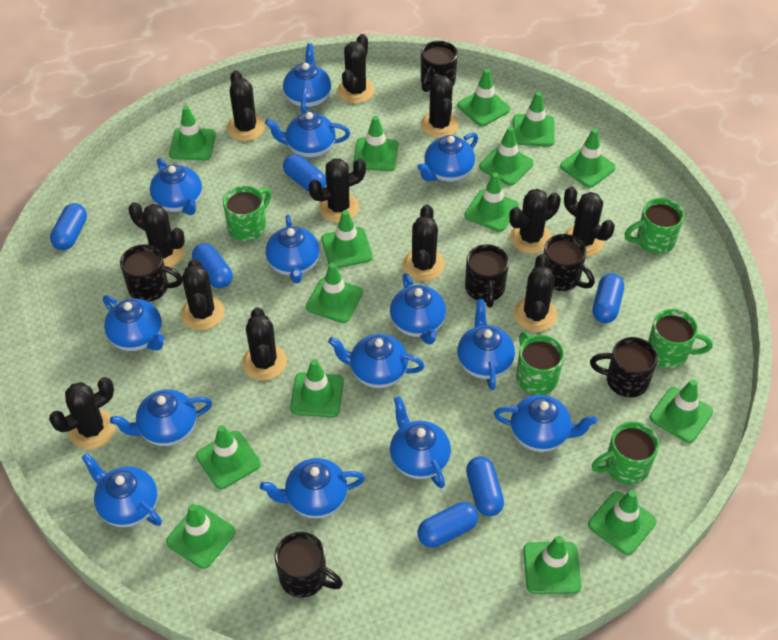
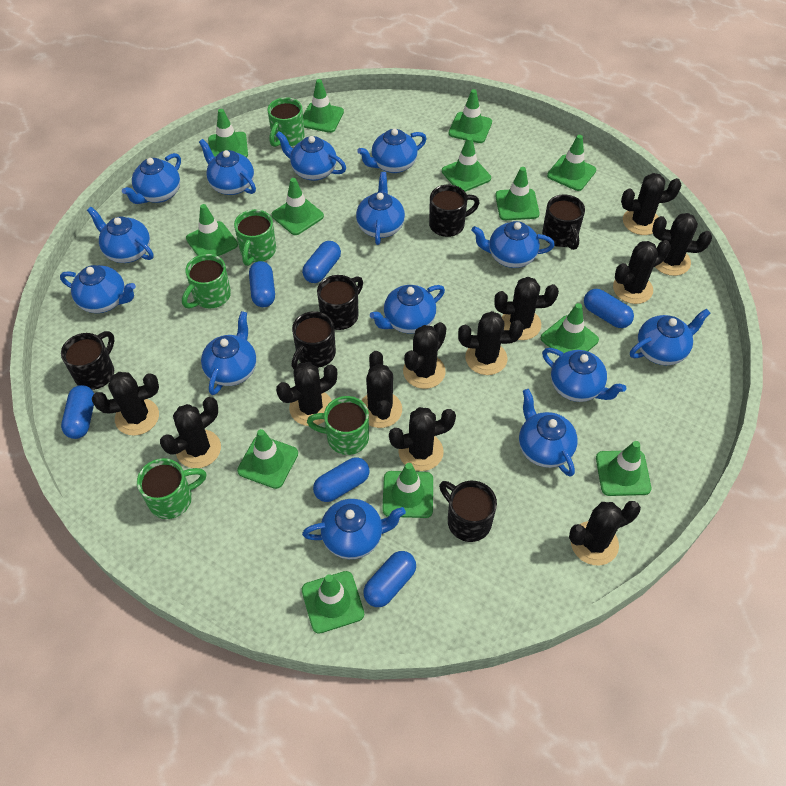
green traffic cone: [166,504,236,569] [169,106,216,161] [196,425,261,489] [290,359,344,418] [306,263,363,323] [321,210,373,268] [353,116,398,171] [458,69,510,126] [465,172,519,232] [479,126,534,186] [513,92,555,146] [523,536,582,594] [560,129,616,188] [588,490,657,555] [650,379,713,443] = 15 -> [186,204,238,256] [208,109,248,158] [237,429,298,489] [272,178,324,235] [302,571,364,634] [303,79,344,133] [382,463,433,518] [442,136,491,192] [449,89,492,143] [495,167,540,220] [541,303,599,354] [547,135,596,191] [596,441,651,496] = 13

